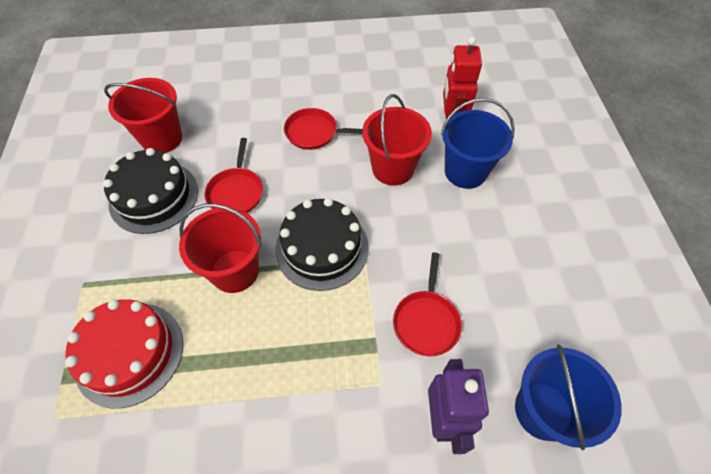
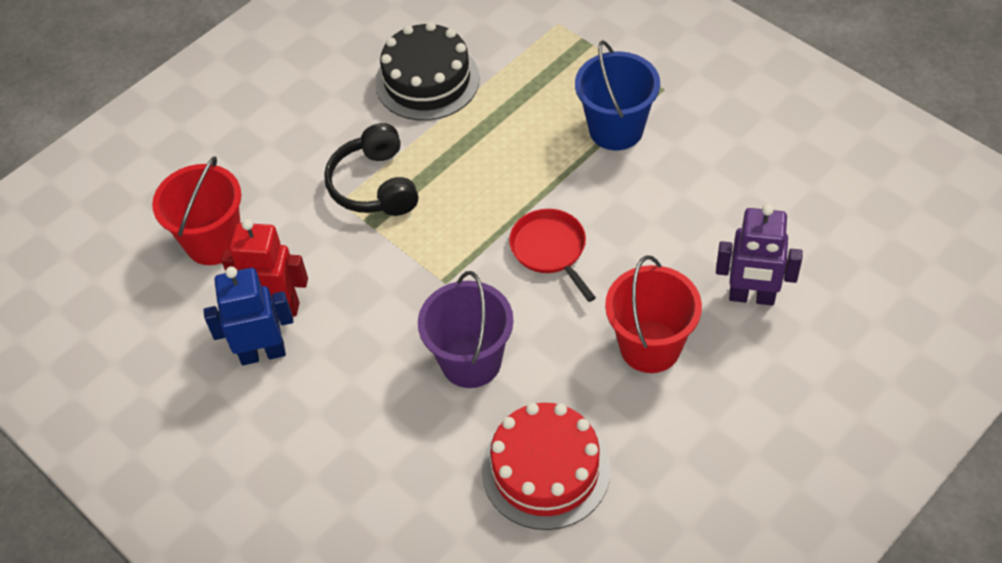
black cake: [103,148,198,234] [275,198,369,291] = 2 -> [375,22,480,121] = 1
black headphones: none = 0 -> [324,123,418,216] = 1
blue bucket: [441,98,515,189] [515,344,622,450] = 2 -> [575,40,660,150] = 1
blue robot: none = 0 -> [204,266,293,365] = 1
purple bucket: none = 0 -> [418,271,514,388] = 1
red bucket: [104,78,182,153] [179,203,262,293] [362,94,432,185] = 3 -> [152,156,241,265] [605,256,702,373] = 2
red pan: [204,138,263,213] [284,108,362,150] [393,252,462,357] = 3 -> [509,209,596,302] = 1

